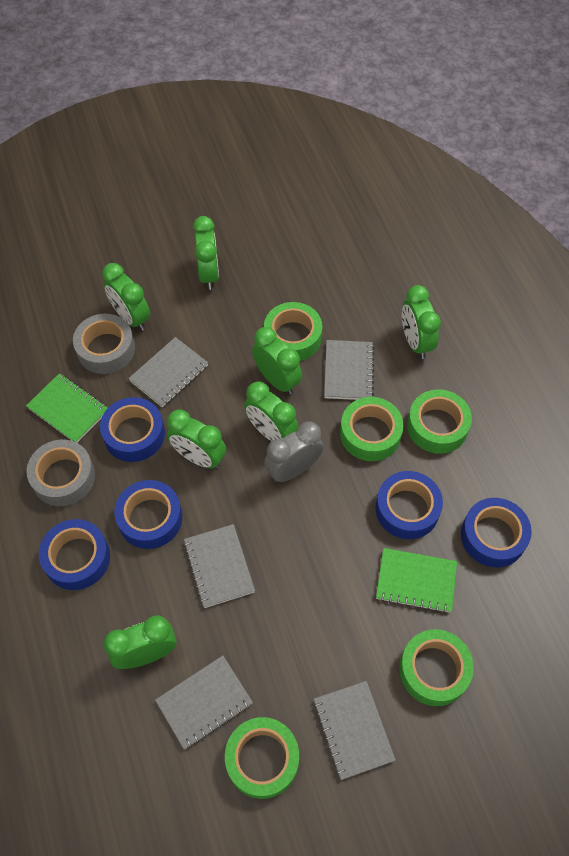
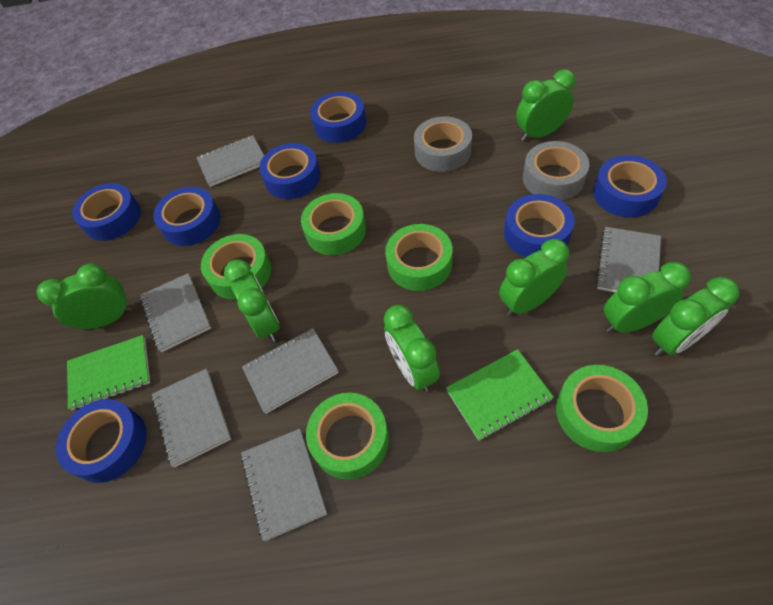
blue tape: [39,519,110,590] [100,397,165,462] [114,480,182,549] [376,471,443,539] [461,498,532,567] = 5 -> [56,399,147,483] [72,183,141,241] [153,187,220,246] [259,143,321,199] [310,92,366,143] [504,194,574,257] [593,155,667,218] = 7
grey clock: [264,421,323,482] = 1 -> none = 0
grey notebook: [128,337,208,407] [155,656,253,749] [184,524,255,608] [313,681,396,780] [324,340,374,400] = 5 -> [140,273,211,352] [152,369,231,467] [196,135,264,187] [241,429,327,541] [242,328,338,414] [596,227,661,292] = 6

